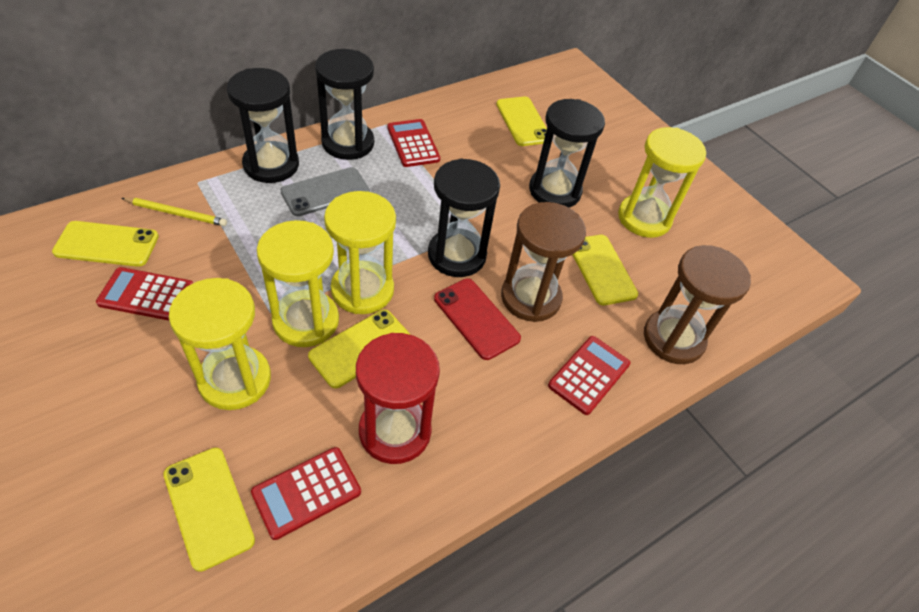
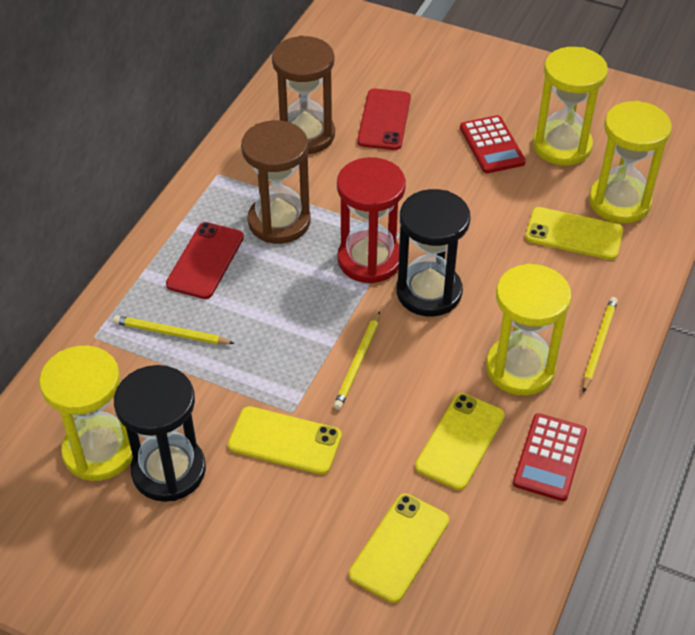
black hourglass: [227,68,299,183] [315,49,374,160] [428,159,500,277] [529,99,605,208] = 4 -> [114,365,206,502] [396,189,471,317] = 2
grey phone: [281,167,370,216] = 1 -> none = 0
red calculator: [96,267,193,320] [251,447,361,540] [387,119,441,167] [548,336,630,415] = 4 -> [460,115,526,173] [513,413,587,501] = 2
red phone: [434,278,521,360] = 1 -> [166,222,244,299] [357,89,411,150] = 2
yellow pencil: [121,198,227,226] = 1 -> [113,315,235,345] [333,311,380,410] [583,297,618,393] = 3
yellow phone: [52,221,159,267] [163,448,255,572] [308,309,411,388] [496,97,547,146] [573,235,638,305] = 5 -> [228,406,342,475] [349,494,449,603] [415,393,505,490] [525,207,624,260] = 4

